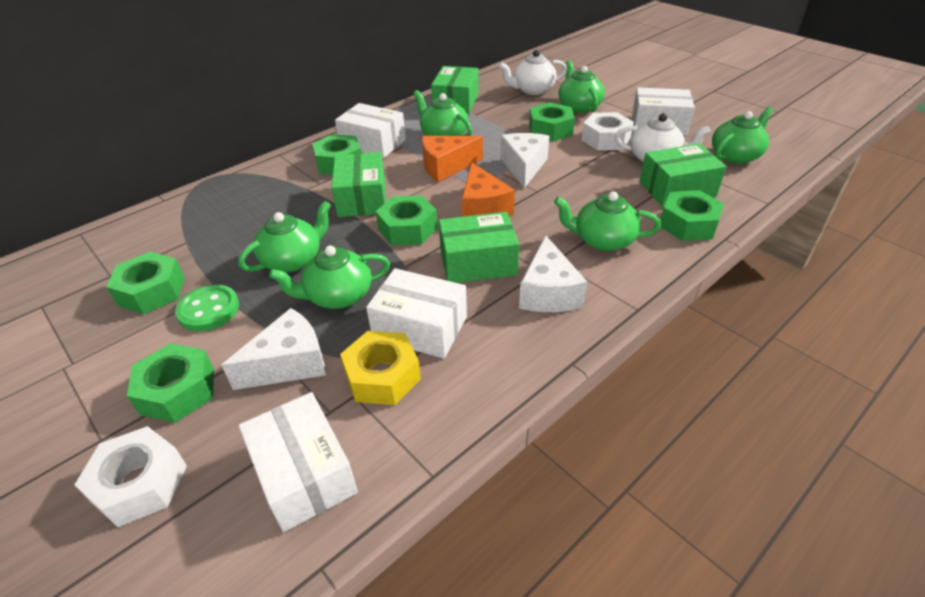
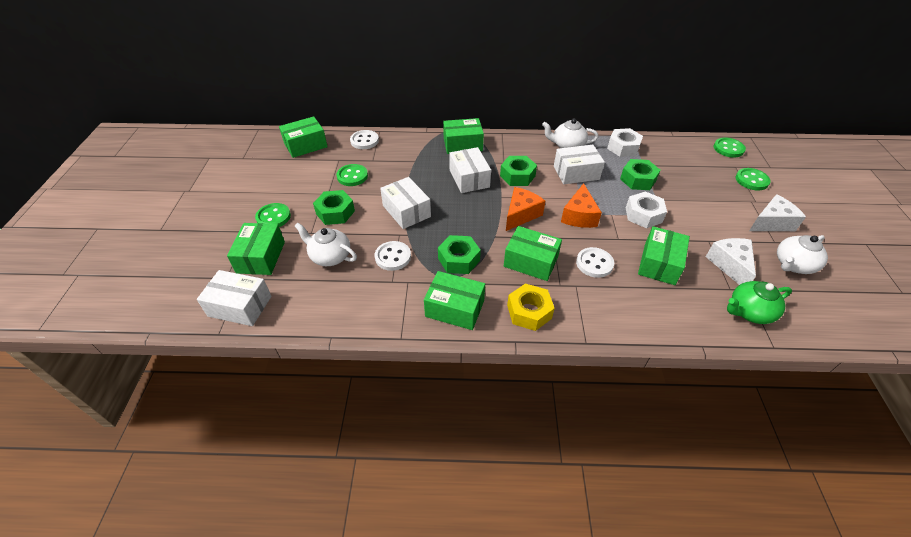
green box: [331,152,386,217] [431,66,479,114] [439,212,519,283] [639,143,727,206] = 4 -> [227,223,285,275] [279,116,328,158] [424,271,485,330] [443,118,484,154] [504,226,562,281] [638,226,690,285] = 6
green button: [175,285,239,331] = 1 -> [255,203,291,227] [337,164,368,186] [713,138,746,158] [735,168,771,191] = 4
green nut: [106,252,185,314] [127,343,214,423] [312,134,362,175] [376,195,437,245] [529,102,575,141] [660,190,724,241] = 6 -> [313,190,355,225] [438,235,481,274] [500,156,537,186] [620,159,660,190] = 4
green teapot: [238,201,331,272] [269,245,390,309] [413,90,472,136] [554,191,661,251] [559,60,605,113] [712,107,773,164] = 6 -> [727,281,792,324] = 1
white button: none = 0 -> [350,130,379,149] [375,241,411,271] [576,247,614,278] = 3
white cheese: [221,308,326,390] [501,133,549,188] [519,235,587,312] = 3 -> [706,238,756,285] [749,194,806,231] = 2
white teapot: [499,50,567,95] [615,113,710,162] = 2 -> [295,223,357,266] [542,118,598,148] [777,235,828,274] = 3

